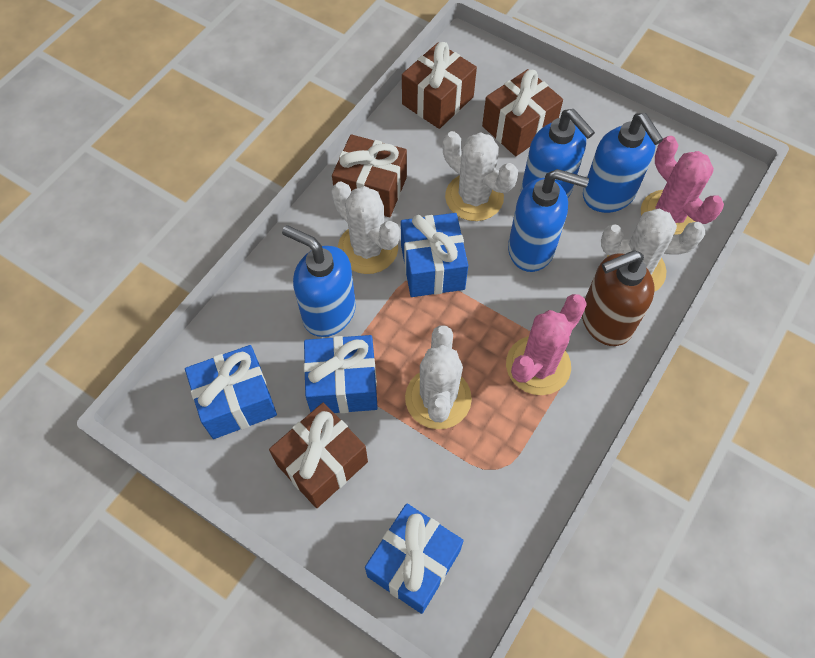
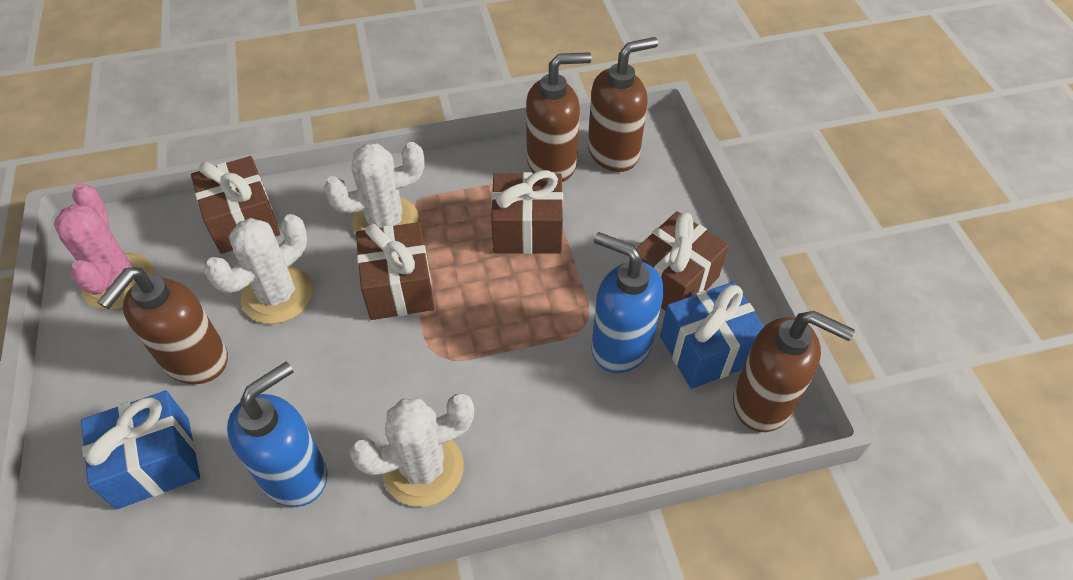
blue gift: [185,345,277,439] [304,335,378,413] [365,504,464,614] [401,213,468,297] = 4 -> [81,391,200,509] [660,282,764,389] = 2
blue soap dispenser: [282,225,356,337] [508,169,589,272] [521,109,595,198] [583,113,663,213] = 4 -> [227,362,327,507] [591,232,664,373] = 2
brown soap dispenser: [582,250,655,346] = 1 -> [97,267,228,384] [526,52,592,182] [588,37,658,172] [733,311,855,432] = 4
pink cactus: [506,294,587,395] [641,136,724,234] = 2 -> [54,183,154,310] = 1
white cactus: [331,181,400,274] [405,325,472,429] [443,131,518,221] [601,209,705,292] = 4 -> [204,214,313,324] [324,142,425,234] [350,394,474,507] = 3

